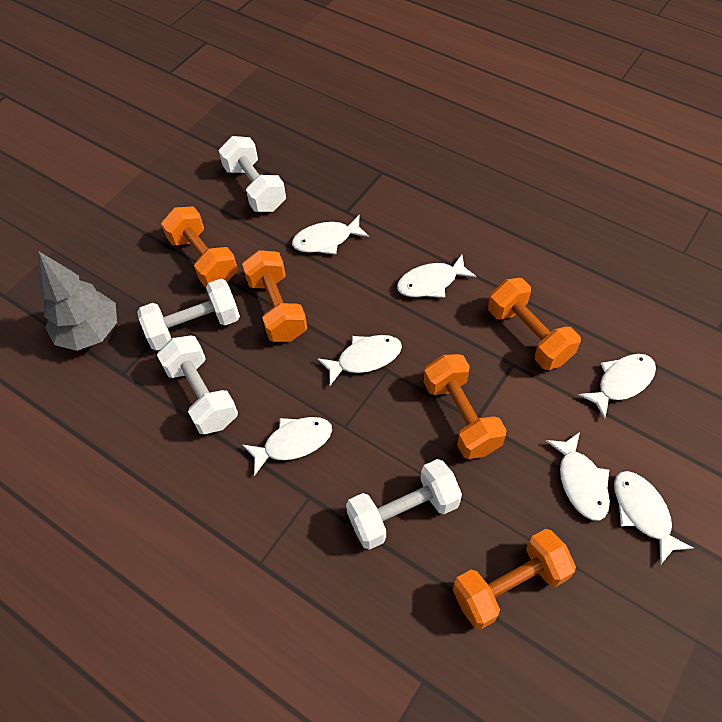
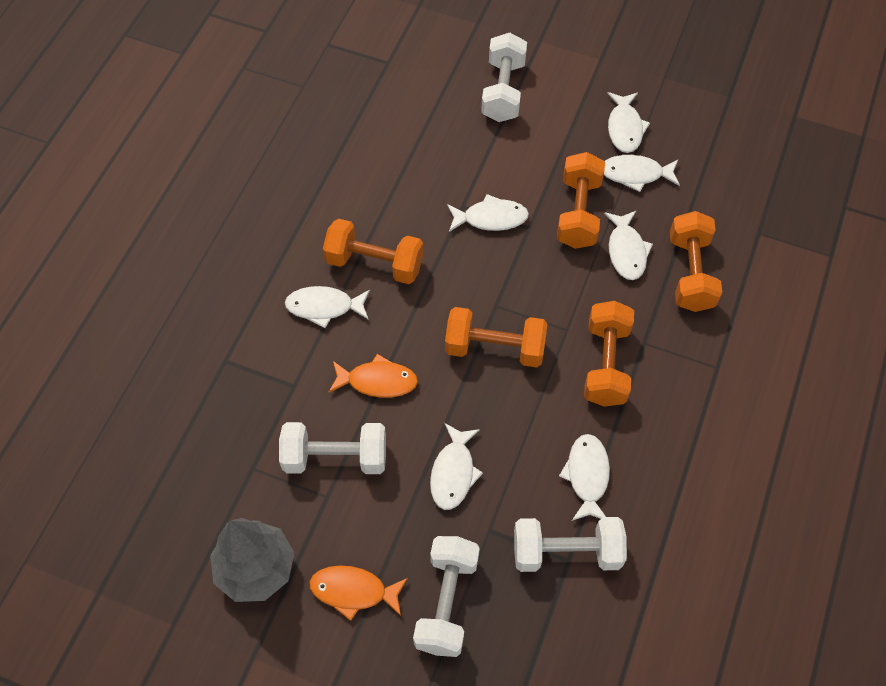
orange fish: none = 0 -> [309,565,408,621] [329,354,418,398] = 2

